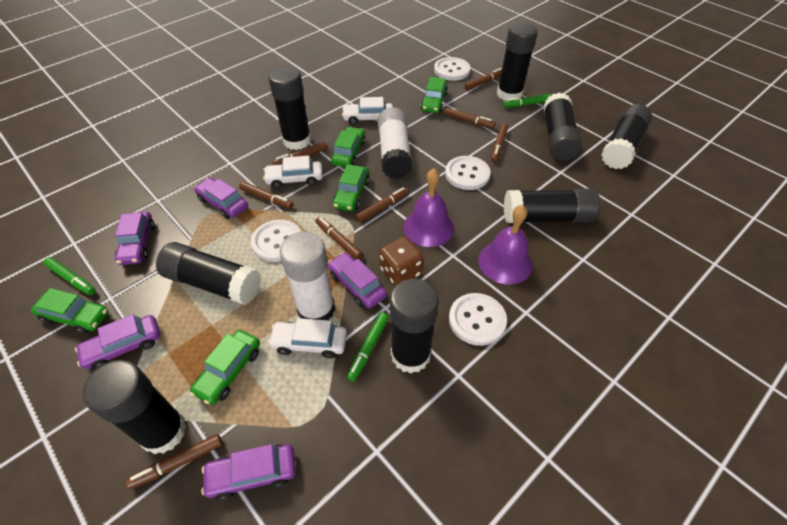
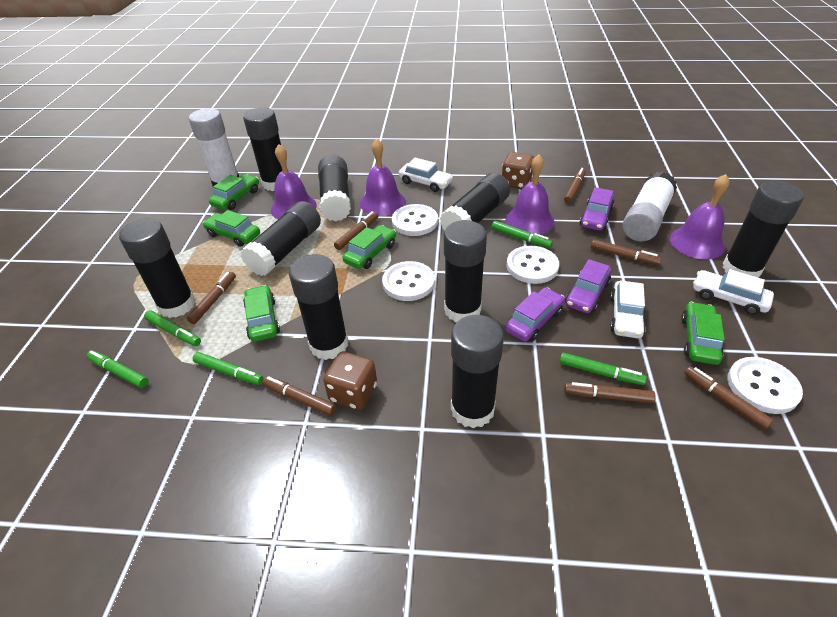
black glue stick: [83,360,187,454] [156,242,261,305] [268,66,311,150] [390,279,439,374] [497,22,538,101] [504,188,600,223] [543,93,582,161] [601,104,652,169] = 8 -> [119,218,196,318] [240,201,321,276] [243,108,282,191] [289,254,348,360] [318,155,351,222] [440,173,510,230] [444,220,487,322] [451,315,504,428] [722,180,804,277] = 9
brown dice: [379,236,423,286] = 1 -> [323,352,377,410] [502,152,534,189] = 2
brown marker: [126,434,222,489] [239,182,293,209] [272,142,328,165] [315,217,363,259] [356,187,409,222] [444,107,495,128] [464,68,502,91] [491,124,508,163] = 8 -> [187,272,236,324] [262,376,336,416] [334,211,378,250] [564,168,586,203] [564,382,656,403] [591,239,661,265] [684,366,774,430] = 7
green marker: [43,257,96,295] [347,312,389,382] [503,94,552,108] = 3 -> [87,350,149,388] [144,310,201,346] [193,352,264,385] [492,221,553,248] [560,353,647,385] = 5
purple bell: [403,169,454,247] [478,205,533,285] = 2 -> [271,144,317,219] [360,138,406,216] [505,154,555,235] [670,174,730,259] = 4
purple car: [75,314,160,370] [115,212,155,265] [194,178,248,219] [201,444,296,501] [328,252,387,309] = 5 -> [505,288,565,342] [565,259,612,313] [580,187,614,231] = 3

